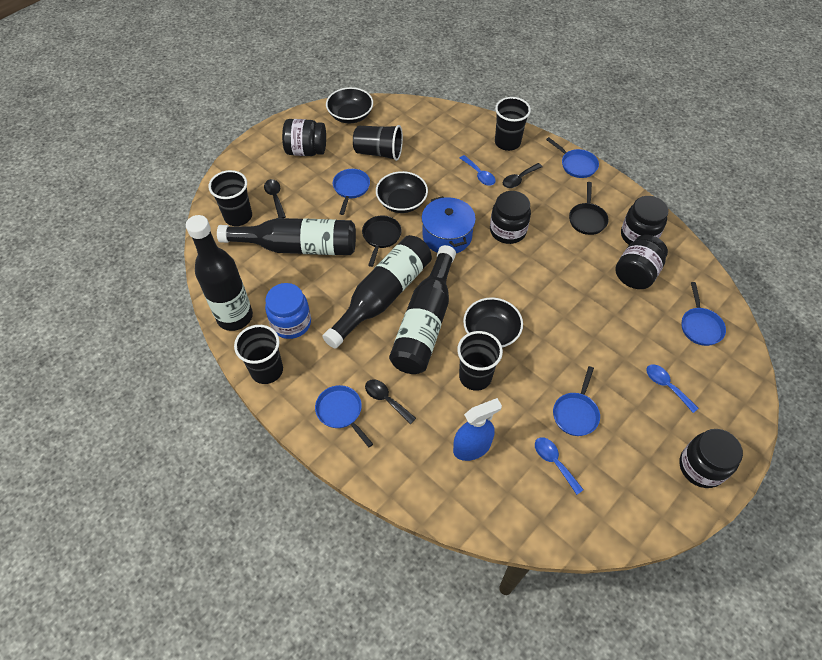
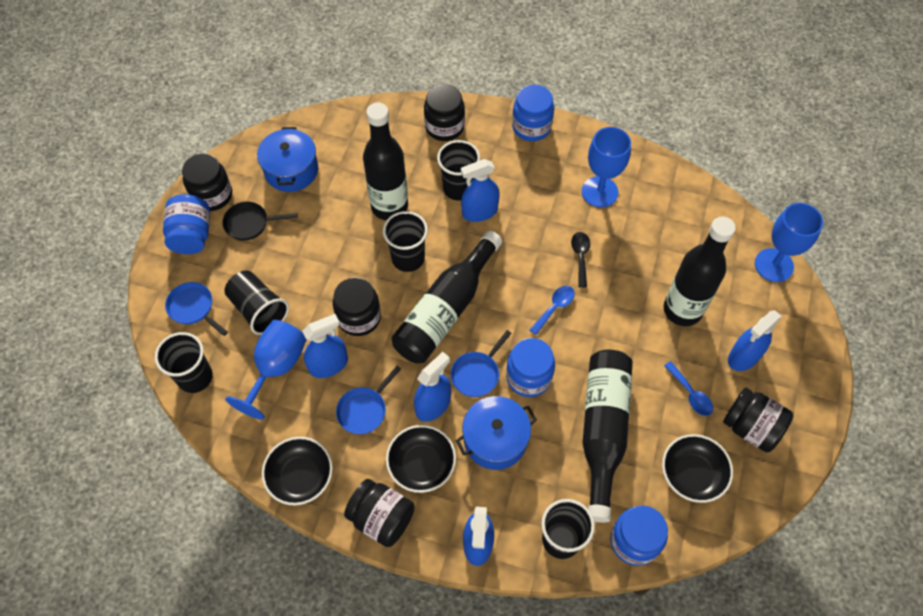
black pan: [362,215,402,267] [569,182,609,235] = 2 -> [222,202,298,241] = 1
black spoon: [264,179,286,218] [365,379,416,424] [503,163,543,188] = 3 -> [571,232,590,288] = 1
blue goblet: none = 0 -> [225,320,307,420] [582,127,631,207] [755,203,823,282] = 3
blue jar: [265,283,311,339] = 1 -> [163,194,210,254] [506,338,555,397] [512,85,554,141] [610,506,668,566] = 4
blue pan: [315,385,373,447] [333,169,370,215] [546,137,599,178] [553,366,600,436] [682,282,726,346] = 5 -> [165,282,228,336] [336,366,401,434] [451,330,512,397] = 3
blue pot: [422,196,476,253] = 1 -> [257,127,318,192] [456,396,537,470] = 2
blue spoon: [460,155,496,185] [535,437,584,495] [646,364,698,413] = 3 -> [530,286,575,335] [664,361,713,416] = 2
blue spray bottle: [453,398,502,461] = 1 -> [302,314,348,378] [414,352,451,422] [461,159,500,222] [463,507,494,566] [728,310,782,371] = 5

